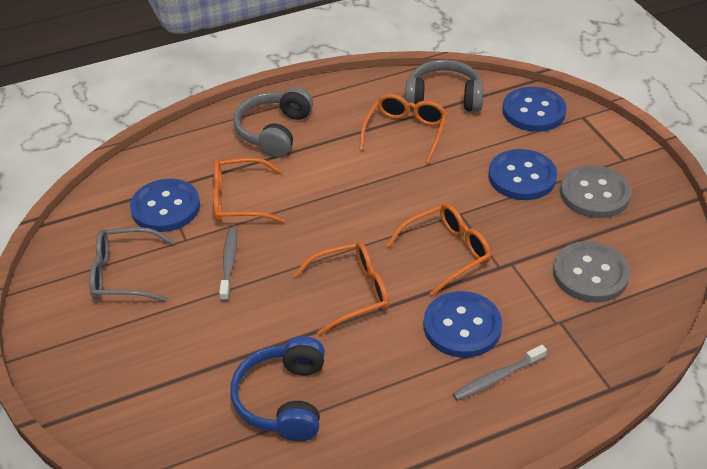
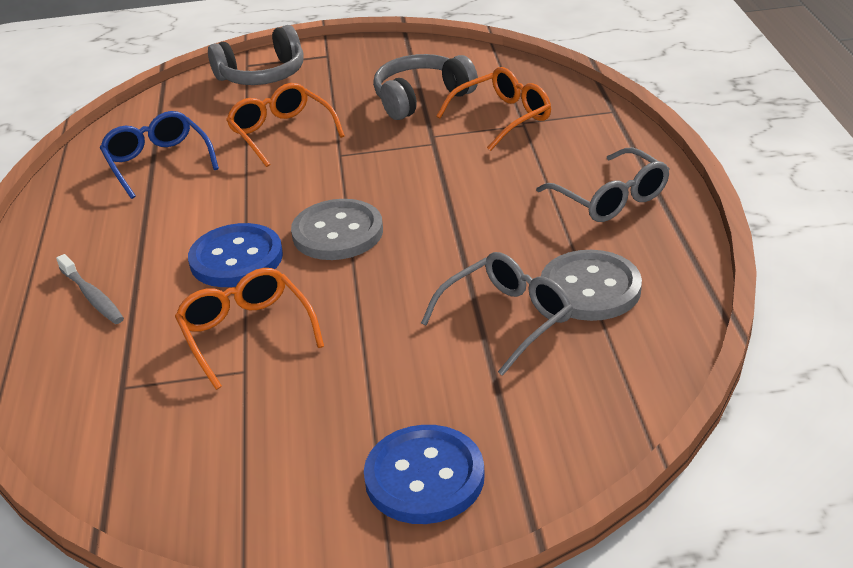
blue button: [130,179,200,232] [424,291,502,358] [489,149,557,200] [502,87,567,132] = 4 -> [188,223,283,287] [364,425,485,524] = 2
blue glasses: none = 0 -> [100,111,219,199] = 1
blue headphones: [231,336,325,441] = 1 -> none = 0
grey glasses: [89,227,174,302] = 1 -> [421,252,573,376] [536,148,669,222] = 2
grey toothbrush: [219,228,237,302] [453,345,547,401] = 2 -> [56,254,124,324] = 1
orange glasses: [213,158,285,223] [293,242,389,335] [359,94,447,164] [386,203,491,296] = 4 -> [175,268,324,390] [226,83,345,167] [437,67,551,151] = 3

